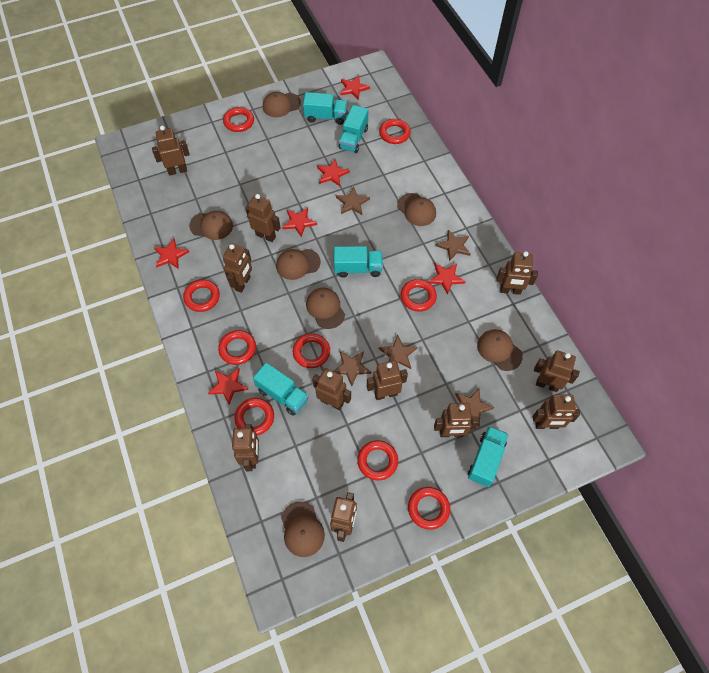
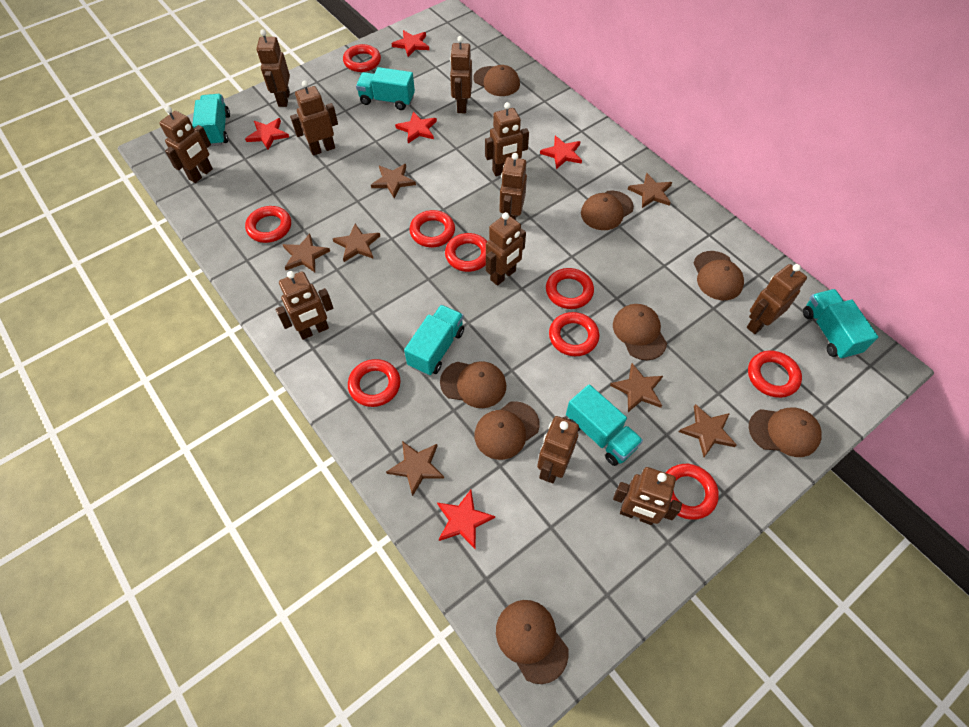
brown cap: [189,211,233,240] [263,92,301,117] [276,249,321,280] [281,501,325,557] [306,288,345,329] [397,193,436,226] [477,329,523,371] = 7 -> [440,361,506,408] [474,65,520,96] [474,401,540,460] [496,600,569,684] [581,190,634,230] [613,304,667,360] [693,251,744,300] [749,408,821,457] = 8
brown star: [334,351,371,386] [336,187,370,215] [379,335,417,369] [436,230,470,261] [455,388,494,427] = 5 -> [283,233,330,272] [333,223,380,262] [371,164,416,198] [386,441,444,496] [610,363,663,412] [628,173,672,208] [679,404,737,457] = 7
red star: [154,238,189,269] [208,368,248,405] [282,208,317,237] [317,159,350,186] [340,76,370,100] [429,263,466,295] = 6 -> [245,118,289,150] [391,30,429,57] [395,112,437,143] [437,490,495,550] [540,136,582,169] = 5

